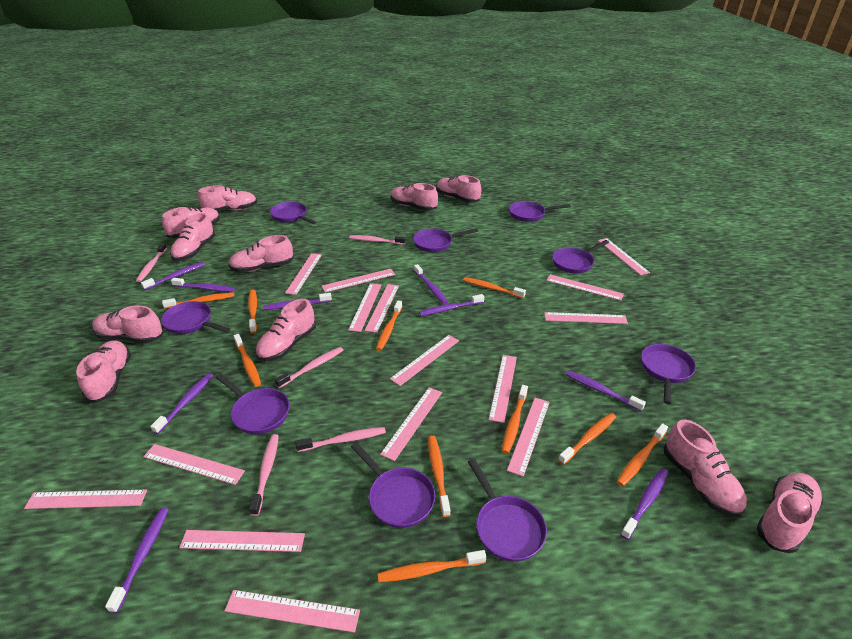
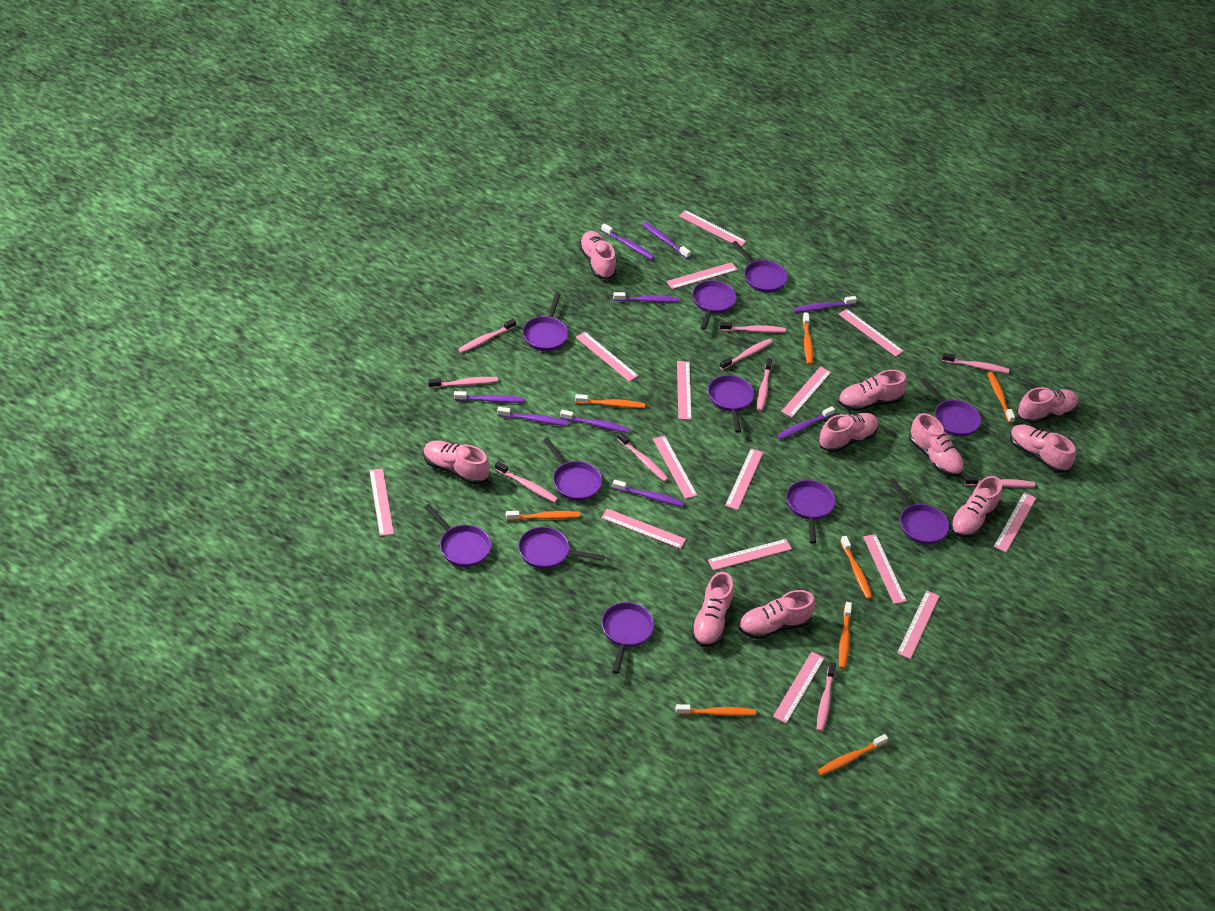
orange toothbrush: [162,292,234,309] [234,334,261,387] [248,290,257,333] [376,300,402,351] [378,550,487,582] [428,436,451,517] [463,277,526,298] [502,385,528,454] [558,413,616,465] [617,423,668,486] = 10 -> [506,511,580,521] [575,394,645,408] [675,704,756,716] [802,313,813,365] [818,734,888,775] [839,602,852,669] [840,536,873,599] [988,372,1015,423] = 8
pink shoe: [76,340,131,403] [92,306,163,343] [162,207,220,238] [170,213,215,261] [198,185,257,211] [229,235,294,272] [256,299,316,361] [391,183,438,211] [436,175,481,203] [664,419,747,517] [756,473,823,553] = 11 -> [423,440,489,485] [579,231,616,280] [691,572,734,647] [739,590,815,639] [818,413,879,453] [838,370,907,411] [909,413,964,477] [950,476,1002,538] [1010,424,1076,473] [1017,387,1079,424] = 10
pink toothbrush: [136,243,167,282] [249,434,279,516] [275,347,343,388] [295,427,386,452] [349,235,406,245] = 5 -> [428,377,498,388] [458,319,516,353] [495,461,558,502] [617,432,669,482] [719,339,773,370] [720,322,786,333] [757,358,772,411] [817,662,836,732] [942,353,1009,373] [964,476,1035,487] = 10
purple pan: [161,301,231,334] [215,373,290,434] [270,202,316,224] [351,442,435,528] [413,229,478,252] [468,459,547,562] [509,201,571,222] [552,240,609,273] [641,344,696,405] = 9 -> [424,504,491,567] [518,527,605,569] [523,293,568,351] [543,438,602,501] [602,602,654,674] [693,280,737,330] [708,375,754,433] [732,241,788,293] [786,480,835,544] [889,478,949,544] [920,378,981,437] = 11

